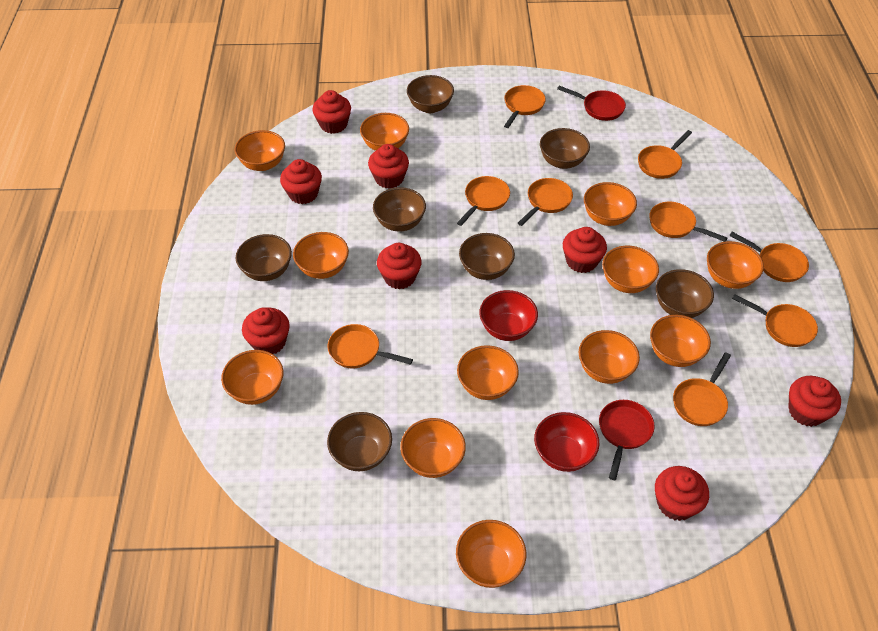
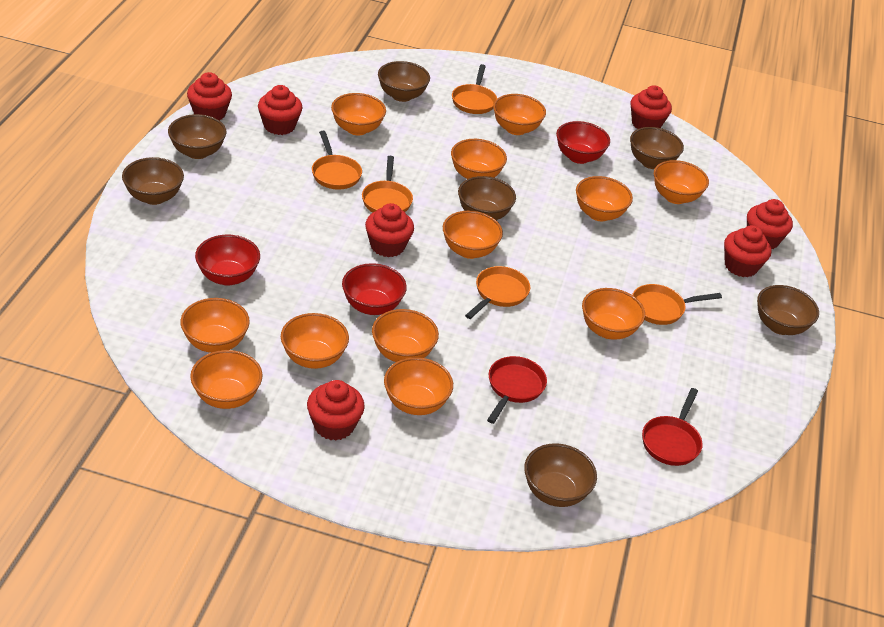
orange pan: [328,324,413,369] [457,176,510,226] [504,85,546,128] [518,178,573,226] [638,130,692,179] [649,202,727,242] [673,352,731,426] [729,232,809,282] [732,294,818,347] = 9 -> [312,131,362,190] [362,156,413,212] [452,64,497,114] [465,266,530,319] [632,284,722,325] = 5
red bowl: [479,290,538,341] [534,412,599,472] = 2 -> [195,234,260,286] [342,263,407,315] [556,121,610,164] = 3
red cupcake: [242,307,290,354] [280,159,322,204] [312,90,351,134] [368,144,409,189] [377,243,422,289] [563,227,607,273] [655,466,709,521] [789,376,841,427] = 8 -> [187,72,232,121] [258,85,302,135] [307,380,365,441] [365,203,414,257] [631,85,672,129] [724,225,772,277] [747,199,793,249] = 7

